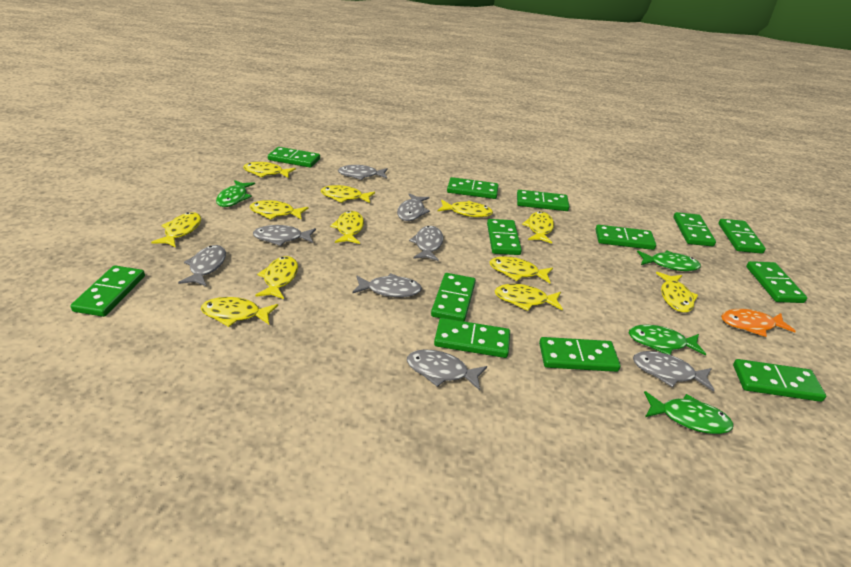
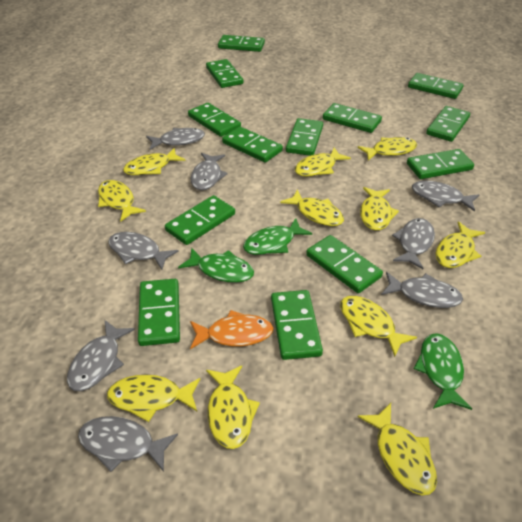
green fish: [216,180,255,207] [629,325,706,356] [637,250,701,271] [644,391,734,434] = 4 -> [178,248,254,283] [243,218,312,255] [414,333,472,410] = 3
yellow fish: [151,212,201,248] [201,297,278,327] [243,162,296,178] [250,200,309,220] [255,256,298,299] [321,185,375,203] [330,211,364,244] [437,200,493,217] [490,257,553,283] [495,284,563,311] [522,212,554,244] [656,272,698,313] = 12 -> [98,180,146,222] [107,375,200,422] [123,148,185,175] [206,366,260,449] [280,189,344,226] [295,147,351,177] [340,296,417,357] [358,137,417,161] [358,403,437,496] [360,187,399,231] [435,221,486,268] = 11

